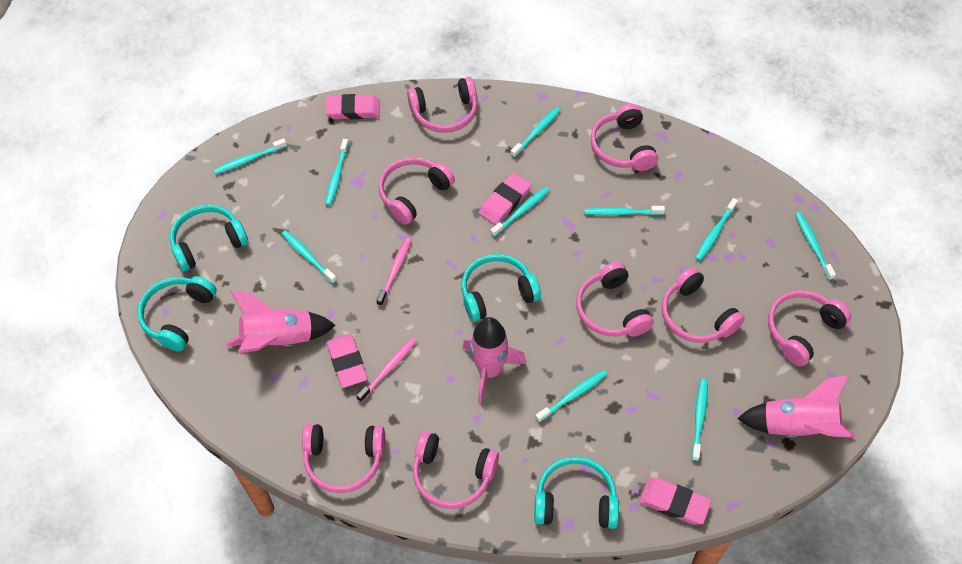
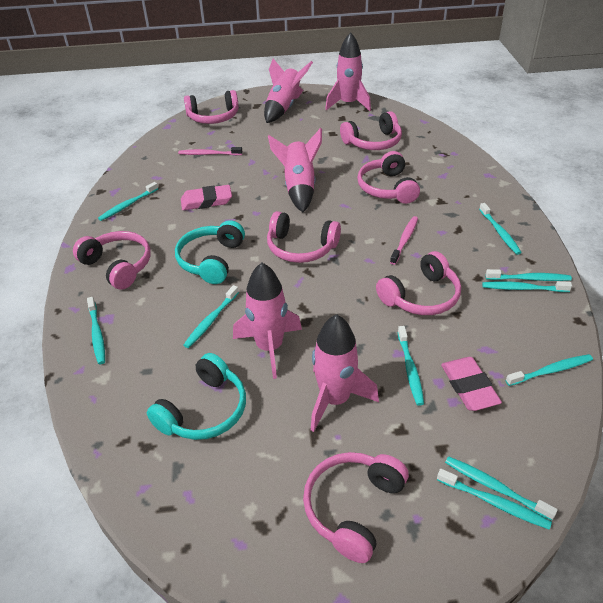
pink eraser: [325,94,380,119] [326,333,368,388] [479,173,531,225] [639,478,712,525] = 4 -> [181,185,232,210] [441,357,502,411] = 2
pink headphones: [302,424,385,493] [378,157,455,225] [407,77,477,133] [413,431,499,509] [576,262,654,337] [590,104,658,171] [662,267,745,343] [768,290,851,366] = 8 -> [73,231,151,290] [184,90,239,124] [267,211,341,263] [303,452,409,563] [340,111,402,150] [357,151,420,204] [376,251,461,315] = 7
pink rocket: [225,291,335,353] [463,317,527,404] [737,375,855,438] = 3 -> [233,263,302,379] [264,59,313,123] [268,128,322,212] [311,314,379,432] [325,32,371,111] = 5
turquoise headphones: [137,276,217,352] [170,205,248,272] [461,254,541,322] [534,456,619,529] = 4 -> [147,353,246,440] [175,220,245,284] = 2

